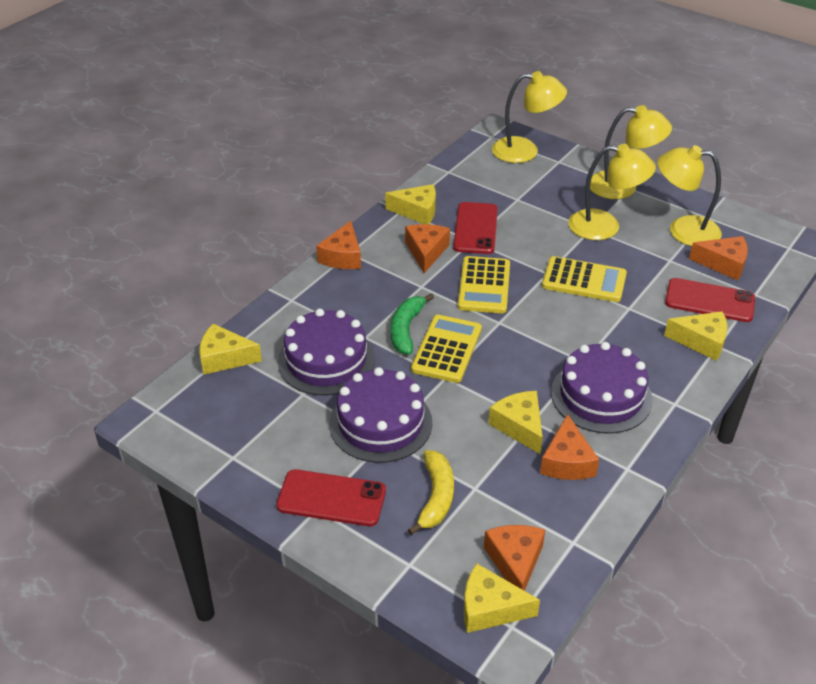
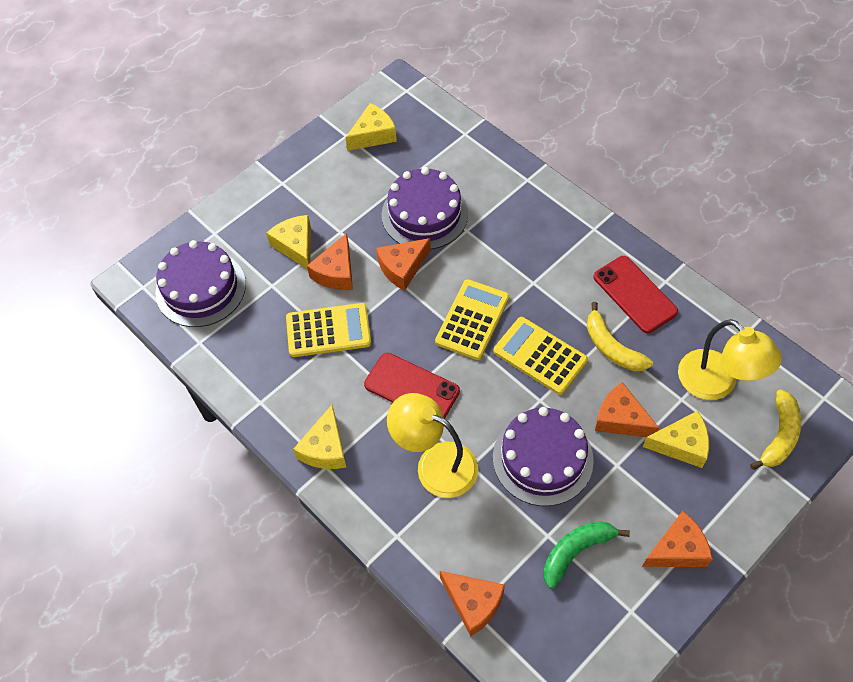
red phone: [276,469,386,526] [453,202,498,254] [665,278,755,322] = 3 -> [364,353,460,419] [593,256,678,333] = 2
yellow banana: [408,450,454,535] = 1 -> [587,302,653,371] [750,389,801,470] = 2
yellow cheese: [199,324,262,375] [385,184,436,224] [464,563,540,633] [489,391,543,455] [664,311,727,361] = 5 -> [266,215,311,270] [293,405,346,469] [345,103,397,151] [643,411,709,468] = 4
yellow lamp: [492,71,567,163] [568,144,656,240] [590,105,672,199] [658,145,722,246] = 4 -> [387,393,478,498] [678,319,782,400] = 2

